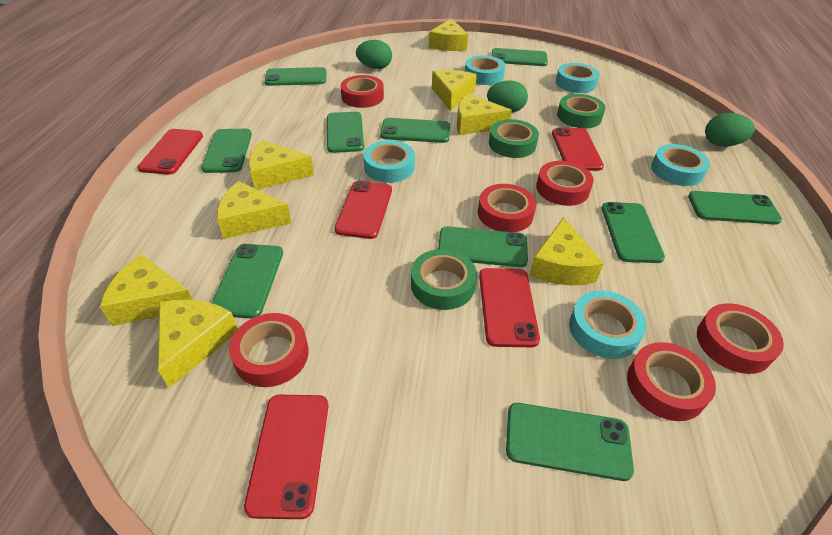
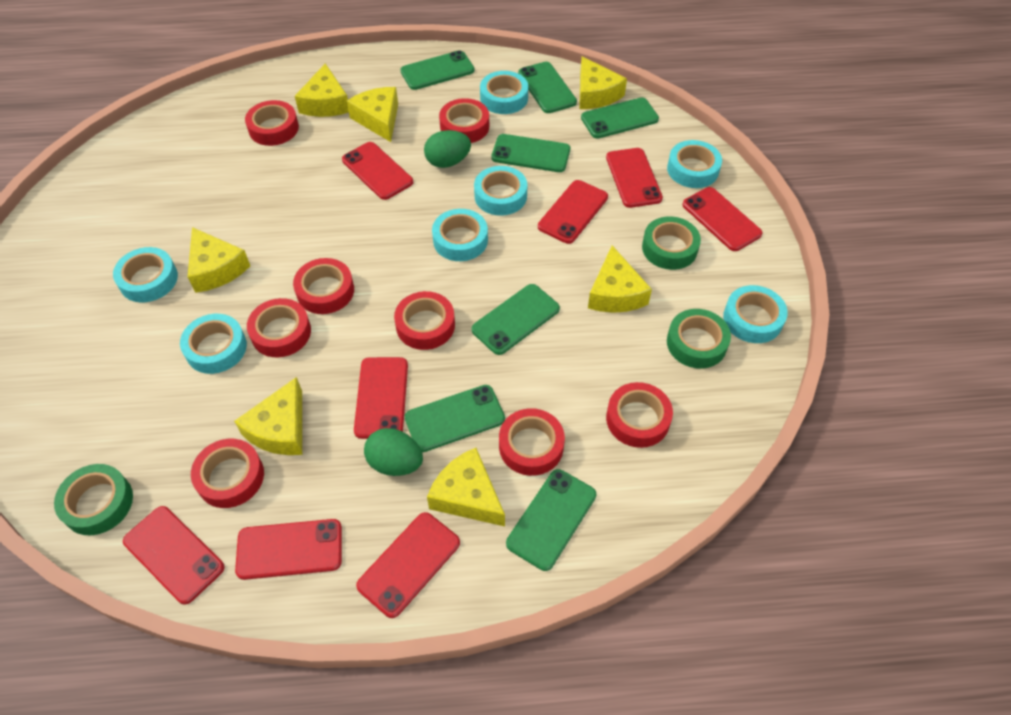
green egg: [356,40,392,69] [487,80,528,113] [705,113,755,147] = 3 -> [364,428,423,476] [424,130,471,168] = 2
green phone: [201,129,252,173] [212,244,283,319] [265,67,326,86] [327,112,364,153] [380,118,450,143] [438,226,528,267] [492,48,548,66] [506,403,634,481] [602,202,665,263] [688,191,782,225] = 10 -> [400,50,474,90] [405,385,505,452] [471,284,560,355] [491,134,570,172] [506,469,596,571] [518,62,577,113] [581,97,659,139] = 7
red phone: [137,129,203,175] [244,395,328,519] [334,180,392,239] [479,268,540,347] [552,128,604,171] = 5 -> [123,506,225,605] [235,519,342,580] [342,142,413,200] [354,357,408,439] [356,512,460,618] [538,180,608,244] [606,148,663,208] [682,187,763,251] = 8
red tape: [229,313,309,387] [340,75,384,108] [478,184,536,232] [536,161,594,206] [627,342,716,421] [697,303,784,374] = 6 -> [191,439,264,508] [245,100,299,146] [247,298,311,357] [293,258,354,314] [394,291,455,350] [439,98,489,143] [499,408,565,476] [606,382,673,448] = 8
turquoise tape: [364,140,415,183] [465,55,506,85] [556,63,600,93] [569,290,647,359] [651,144,710,186] = 5 -> [113,247,178,302] [180,314,247,374] [432,209,488,261] [474,166,527,216] [480,71,528,114] [667,140,722,188] [723,285,788,343] = 7
yellow cheese: [100,254,192,326] [158,300,238,388] [217,181,291,239] [248,140,314,190] [429,18,468,51] [432,70,477,111] [457,93,512,135] [529,217,604,285] = 8 -> [188,227,250,293] [234,377,302,455] [295,63,349,117] [347,87,398,142] [427,448,505,527] [579,56,627,109] [588,245,652,313] = 7

